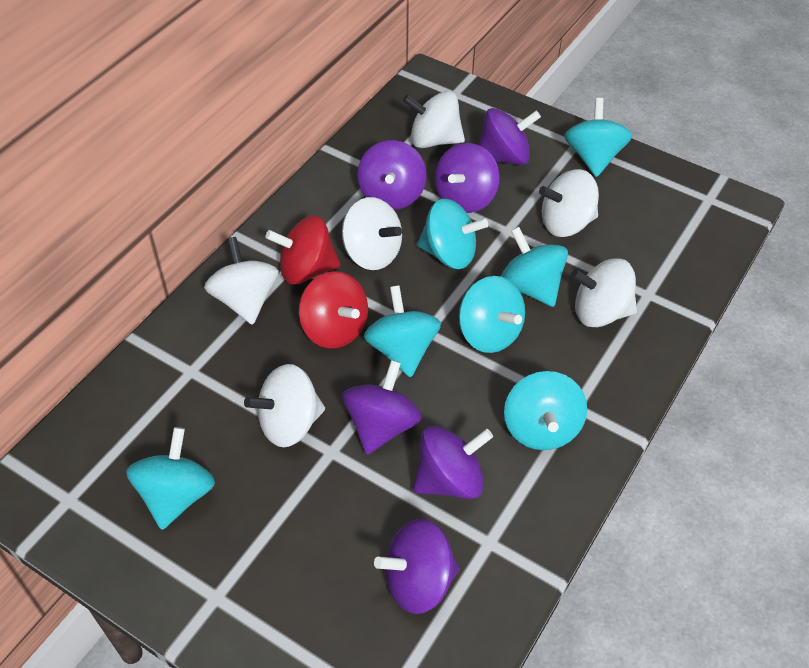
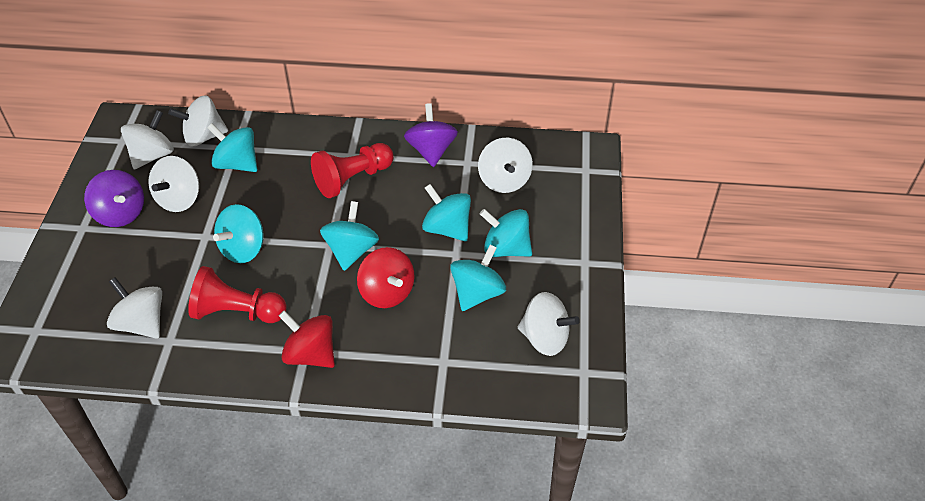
purple spinning top: [342,360,422,455] [357,140,427,210] [374,519,460,614] [413,426,493,499] [435,143,500,213] [479,108,541,165] = 6 -> [84,170,144,227] [404,103,458,167] = 2
red pawn: none = 0 -> [188,266,287,323] [311,143,393,198] = 2
turquoise spinning top: [126,427,215,530] [364,285,441,377] [417,199,488,269] [459,276,525,353] [501,227,568,307] [504,371,587,450] [564,98,632,177] = 7 -> [207,123,257,172] [213,204,264,263] [320,201,379,271] [422,184,471,241] [450,245,506,311] [480,209,532,257] = 6

